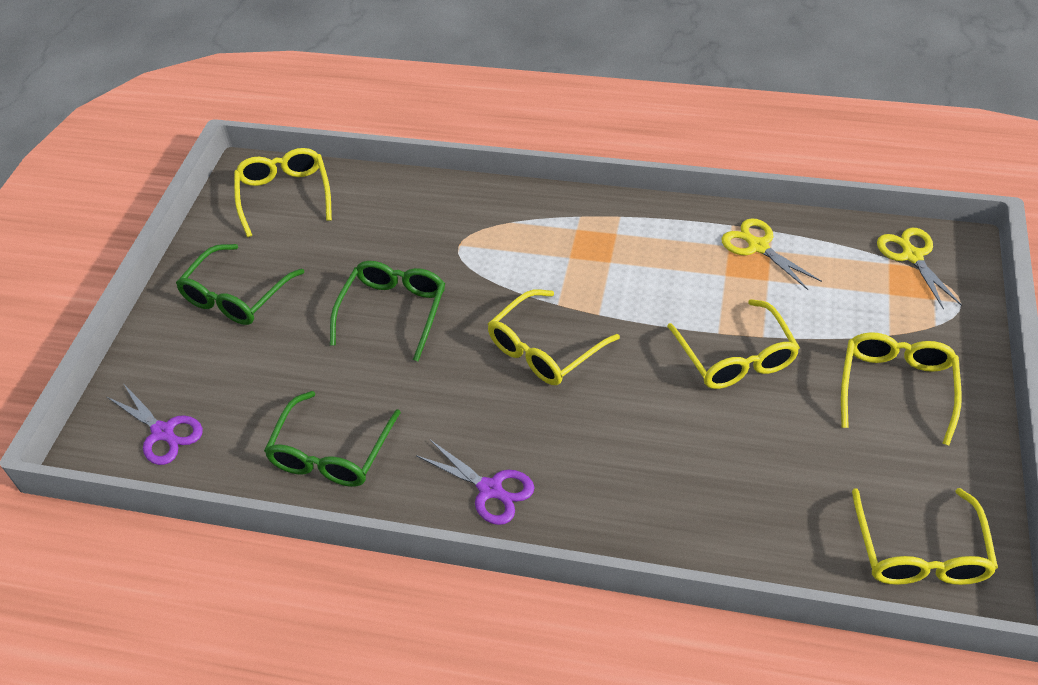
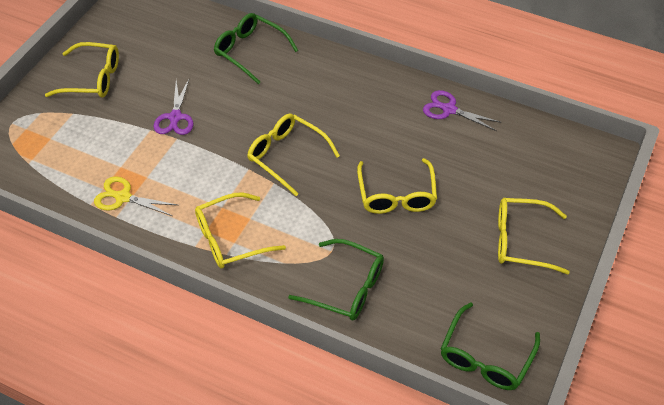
yellow scissors: [721,218,822,290] [877,228,962,310] = 2 -> [94,177,177,216] = 1

